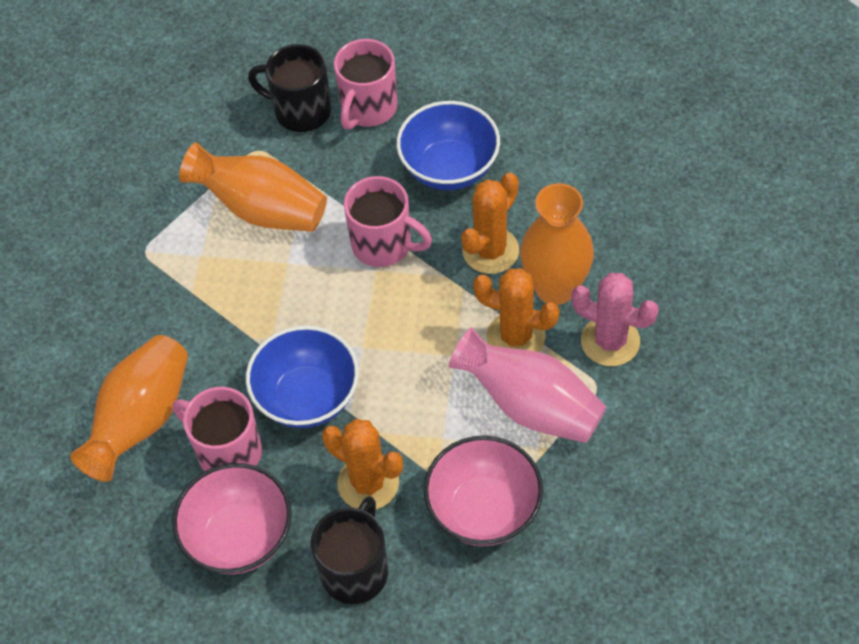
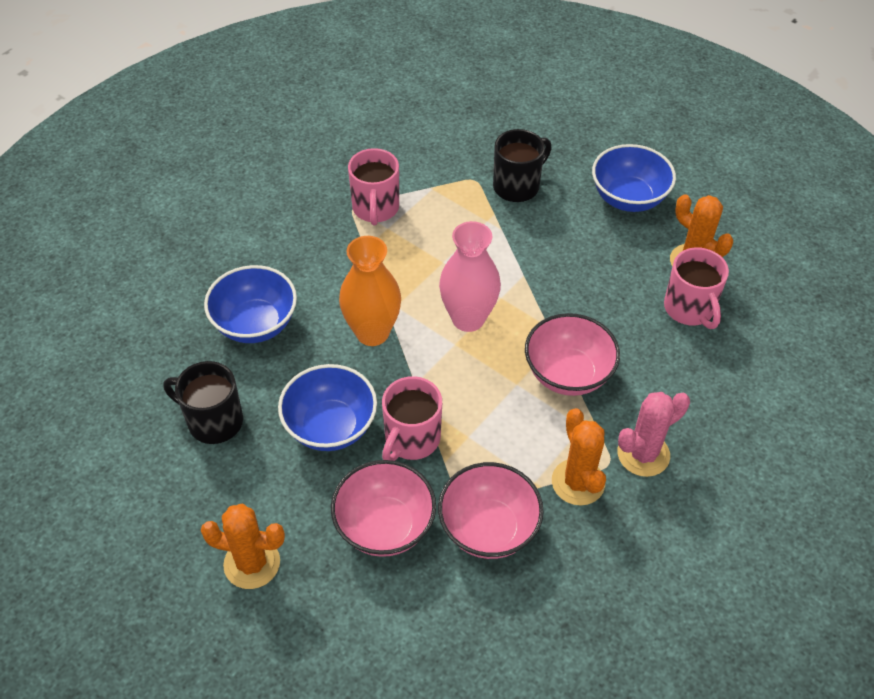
blue bowl: [246,326,359,428] [396,101,500,190] = 2 -> [204,265,297,343] [278,364,377,451] [592,144,676,212] = 3
orange vase: [70,335,188,482] [179,142,327,232] [520,183,594,305] = 3 -> [339,236,401,346] = 1
pink bowl: [172,463,292,574] [424,435,543,546] = 2 -> [331,460,436,557] [438,462,544,559] [525,313,620,396] = 3

